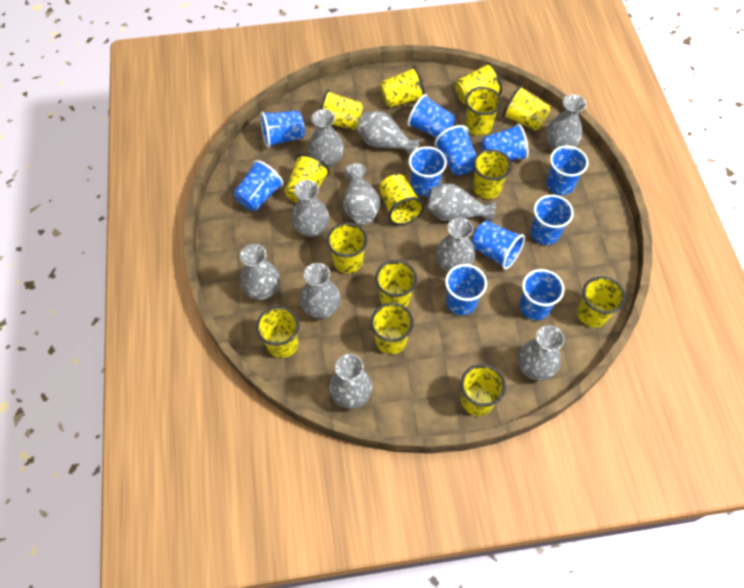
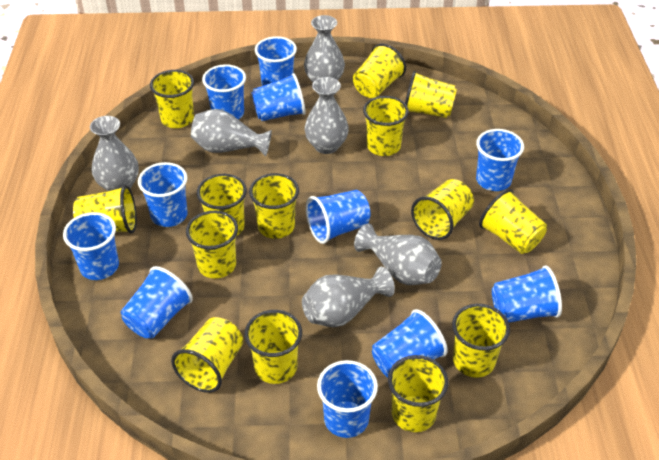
grey vase: [240,244,280,300] [291,180,329,237] [300,263,341,319] [308,109,344,168] [329,354,372,409] [343,163,380,225] [357,111,421,156] [427,183,496,222] [436,217,475,272] [518,325,564,381] [546,94,586,151] = 11 -> [90,116,139,191] [191,109,272,157] [302,267,395,327] [304,15,345,82] [305,77,349,154] [354,223,442,285] = 6

